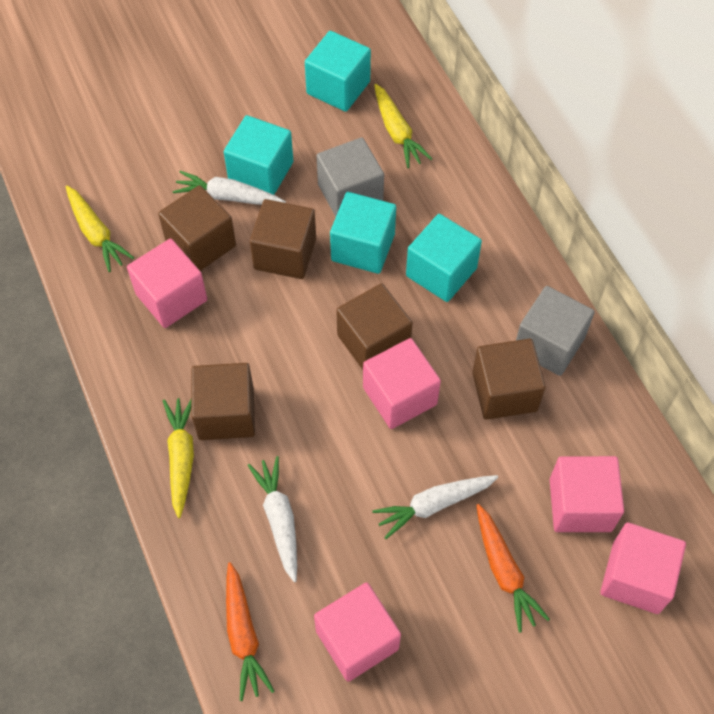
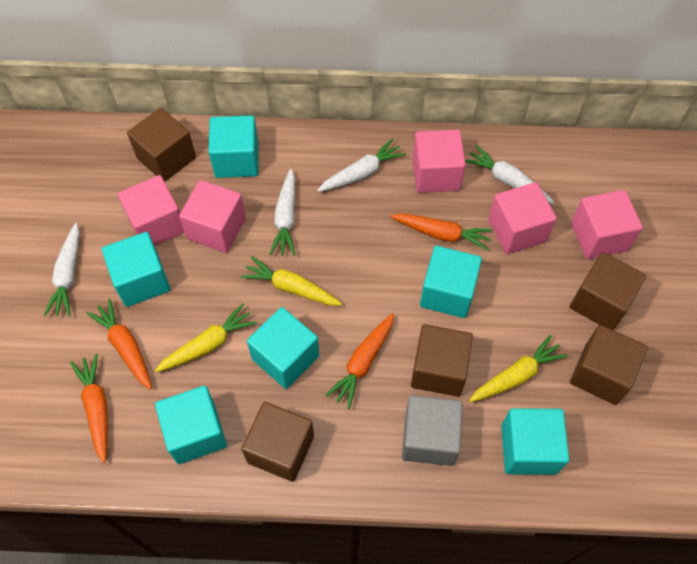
grey cube: [316,138,384,217] [516,286,595,376] = 2 -> [402,395,463,466] = 1
orange carrot: [226,562,275,701] [476,504,550,633] = 2 -> [70,354,108,463] [87,299,152,389] [325,313,394,409] [391,213,493,251] = 4
turquoise cube: [224,115,293,195] [305,31,371,112] [330,192,396,274] [406,214,482,302] = 4 -> [102,232,171,307] [155,386,227,464] [208,115,259,178] [247,307,319,389] [420,246,482,318] [501,408,569,475] = 6
white carrot: [172,171,286,205] [247,456,297,582] [372,475,498,539] = 3 -> [44,223,80,316] [269,169,295,256] [317,138,406,192] [465,145,554,204] = 4

